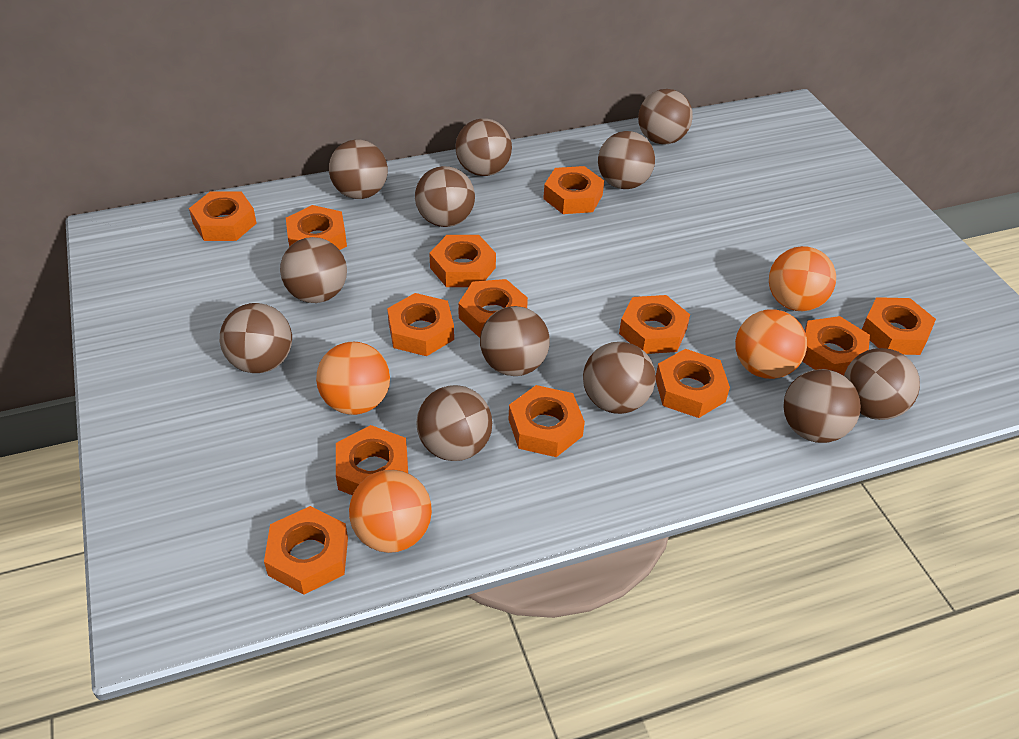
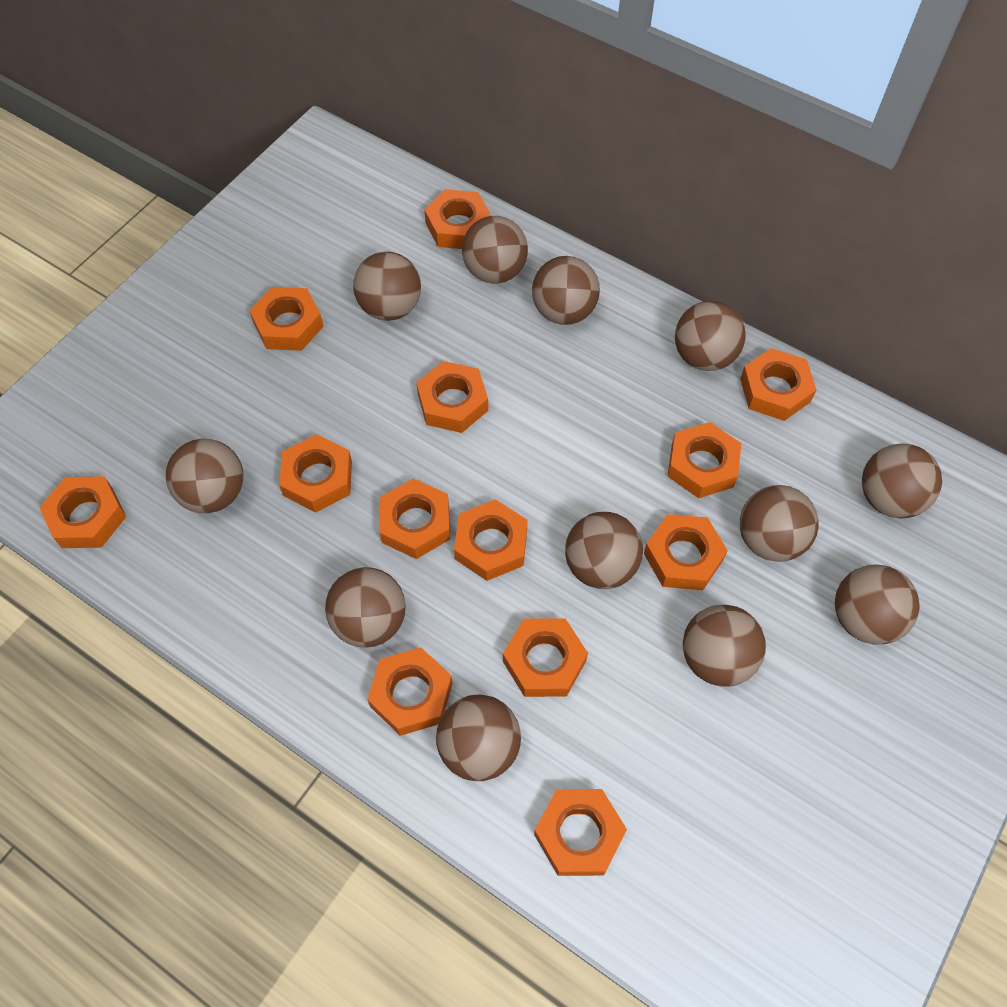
orange ball: [316,342,390,415] [349,470,432,553] [735,309,807,379] [769,246,836,311] = 4 -> none = 0

